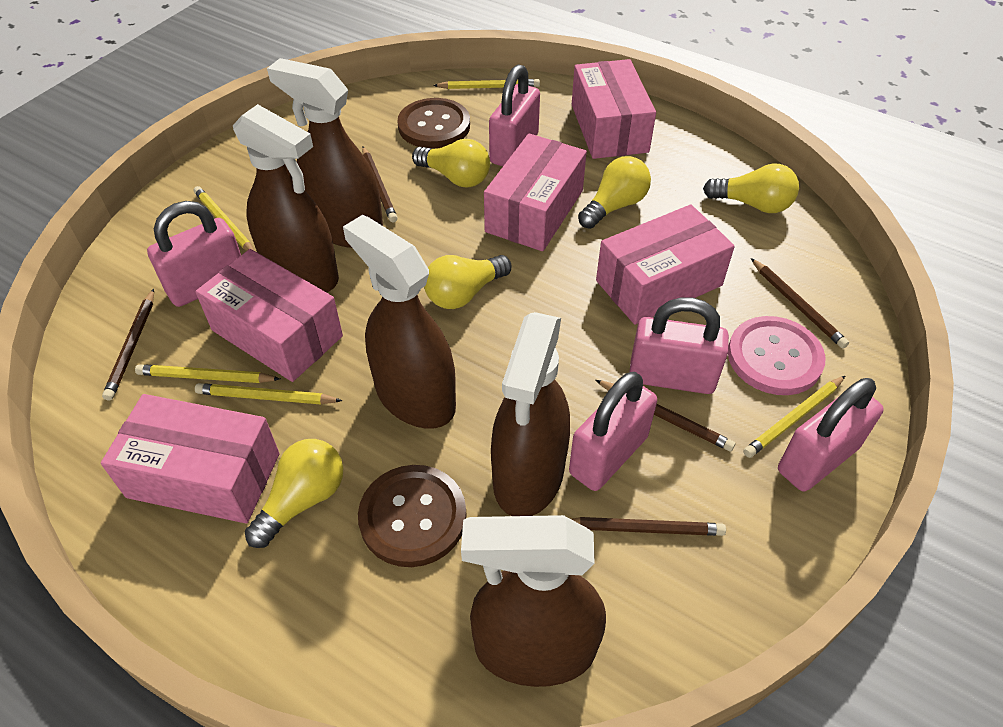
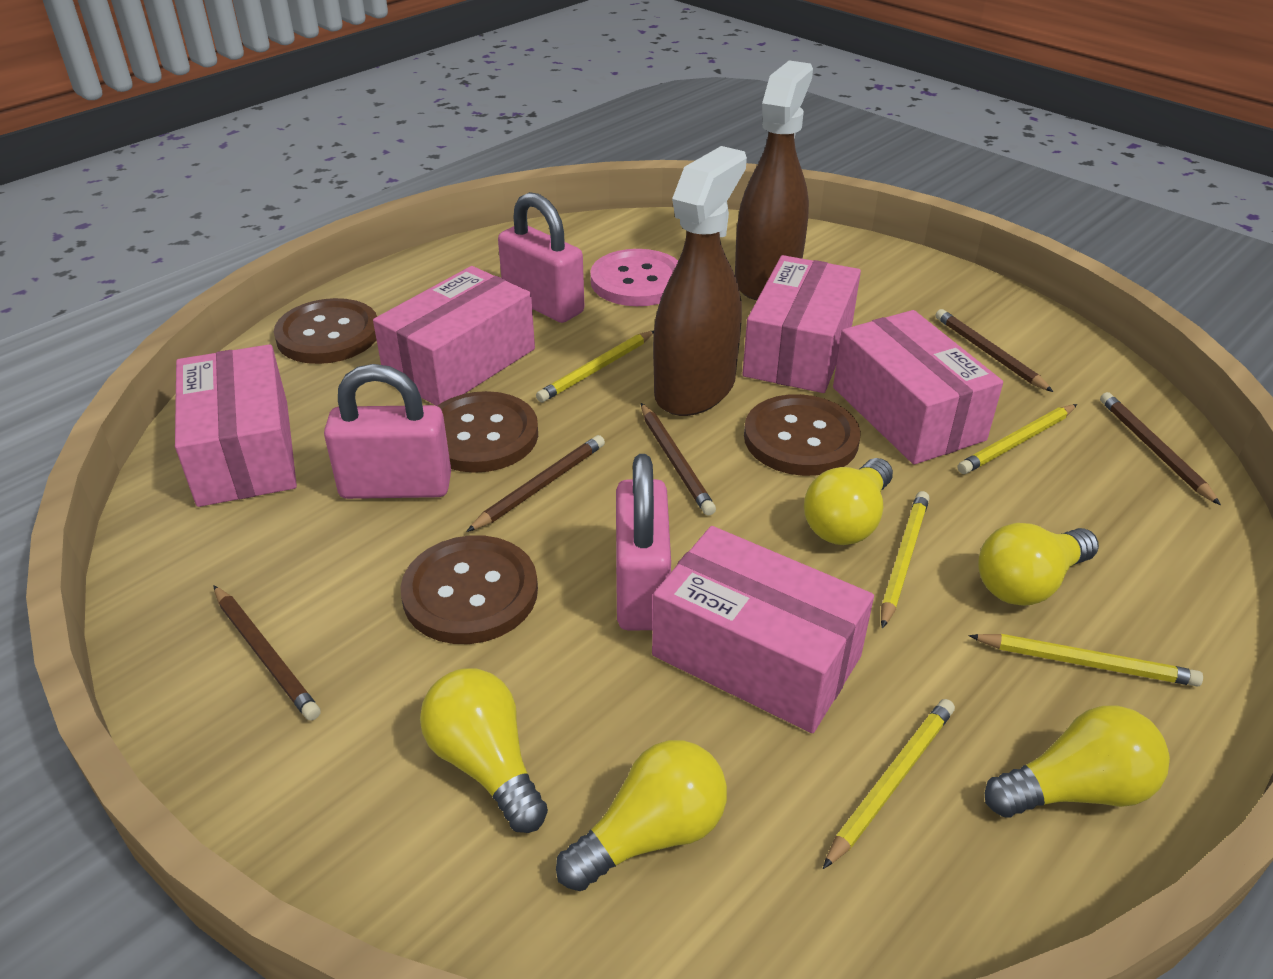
brown button: [358,465,467,567] [397,98,470,149] = 2 -> [274,298,377,364] [400,535,538,644] [438,391,538,473] [744,394,861,476] = 4
brown spray bottle: [233,104,339,293] [267,58,383,248] [343,215,456,429] [461,515,606,687] [491,312,570,516] = 5 -> [653,146,747,416] [735,60,813,300] = 2
pink padlock: [147,201,241,307] [489,64,540,166] [569,372,657,491] [629,297,729,394] [778,378,884,491] = 5 -> [324,364,451,499] [498,192,584,323] [616,454,671,630] = 3

